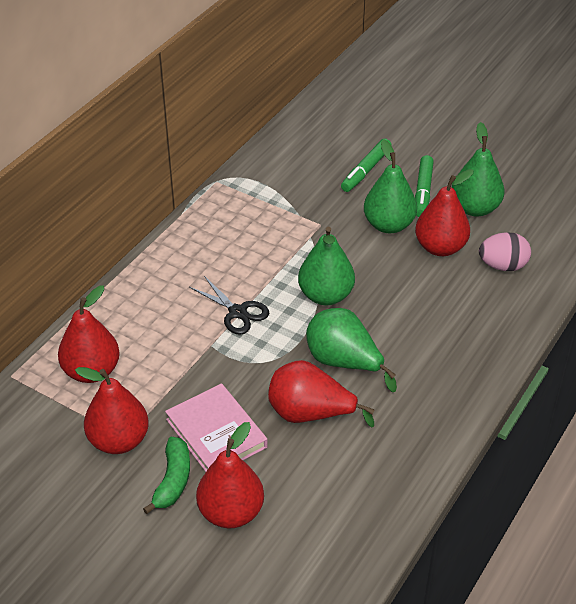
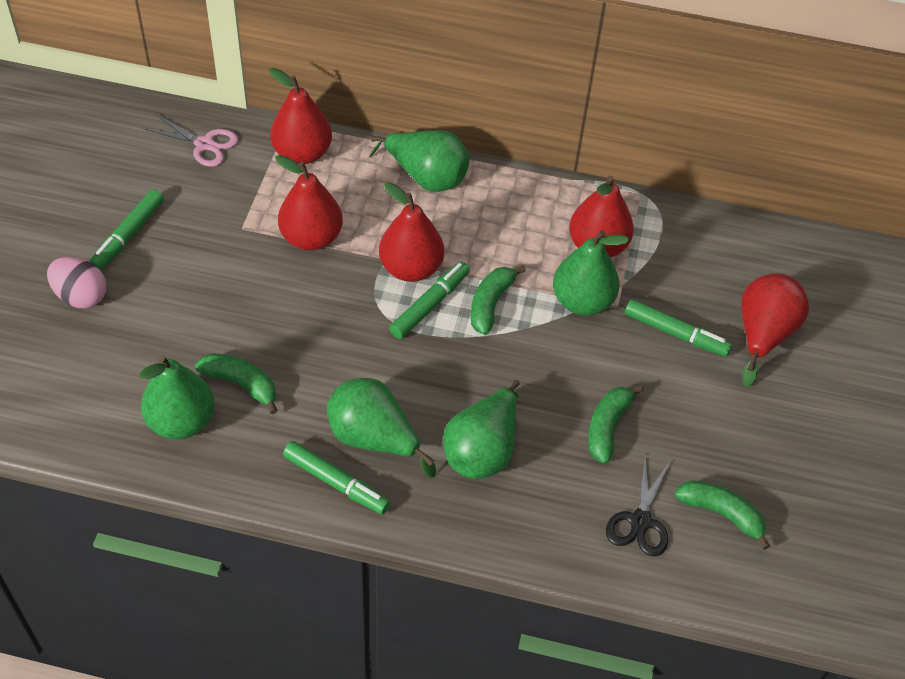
green banana: [143,437,190,514] = 1 -> [195,353,278,414] [471,265,526,335] [588,385,643,464] [675,480,770,550] = 4
green marker: [341,139,392,192] [415,155,434,217] = 2 -> [89,189,164,270] [283,441,390,514] [389,262,470,339] [625,299,732,357] = 4
green pear: [298,226,355,305] [306,308,397,392] [364,139,417,233] [452,122,504,217] = 4 -> [139,355,215,439] [327,378,436,478] [369,130,469,192] [443,380,520,479] [553,230,629,316] = 5
pink book: [165,383,268,472] = 1 -> none = 0
pink scissors: none = 0 -> [144,114,238,167] = 1

